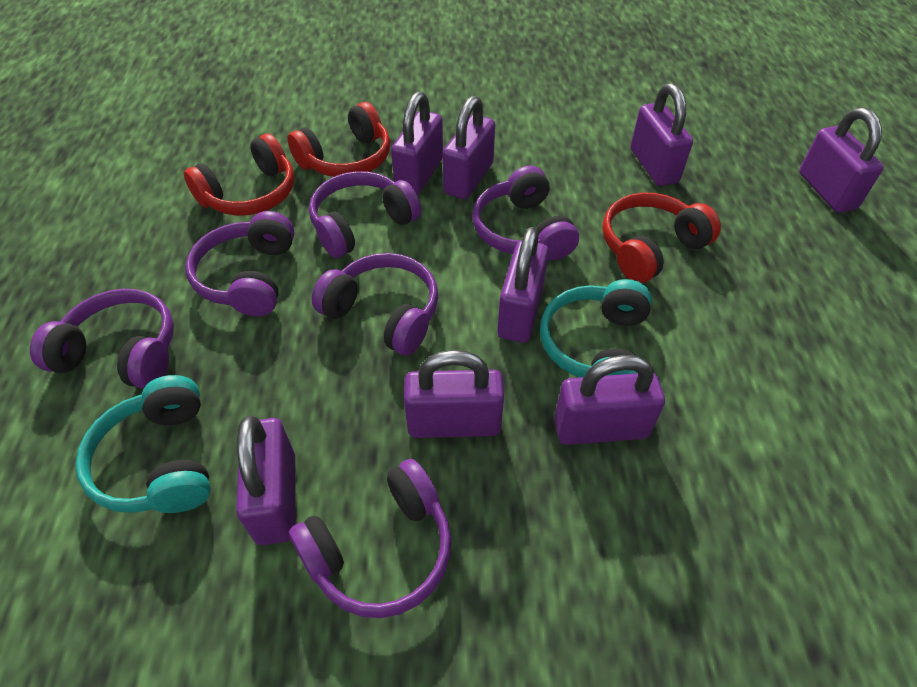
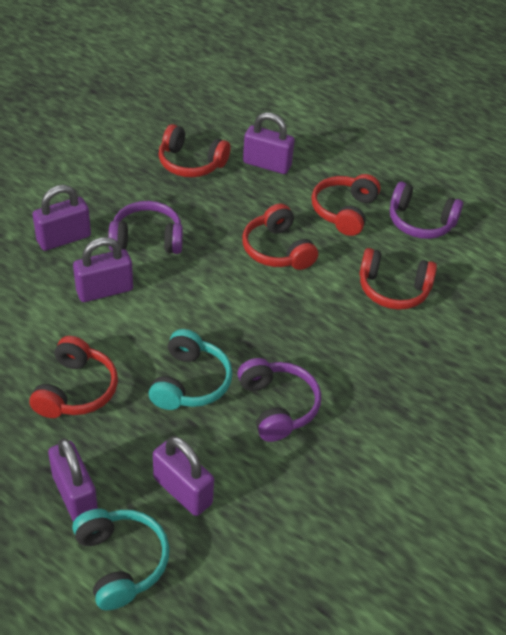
purple headphones: [30,289,174,389] [185,211,295,317] [289,459,452,618] [309,171,421,258] [312,253,438,356] [472,166,579,261] = 6 -> [108,201,183,254] [237,358,321,442] [390,182,463,239] = 3
purple padlock: [236,416,296,545] [391,92,443,195] [404,350,504,438] [443,96,495,199] [497,227,549,343] [554,355,665,445] [631,83,693,186] [799,108,884,213] = 8 -> [33,185,91,251] [48,438,98,521] [73,237,133,302] [153,436,214,516] [243,112,295,174] = 5
red headphones: [184,134,294,216] [288,102,390,177] [602,192,721,283] = 3 -> [29,336,118,418] [159,124,231,177] [242,204,318,270] [311,174,380,236] [359,248,437,310] = 5

